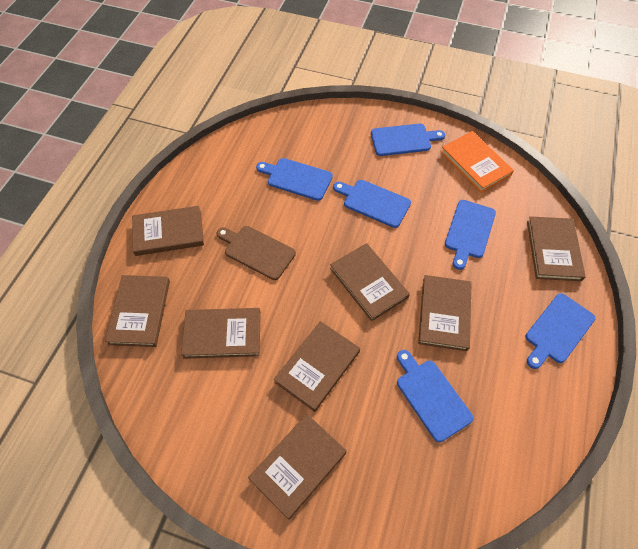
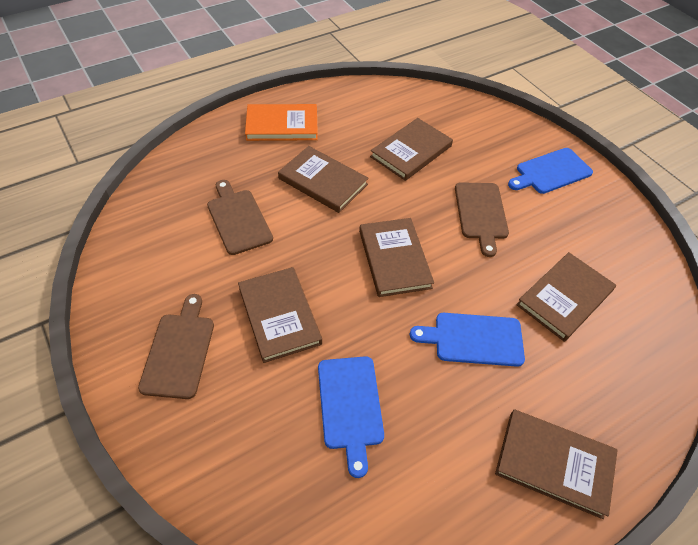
blue cutting board: [256,158,333,201] [333,180,411,228] [371,124,445,156] [397,350,474,442] [445,200,496,270] [525,293,595,369] = 6 -> [318,356,384,478] [410,313,525,367] [508,148,593,194] = 3
brown book: [105,275,170,347] [132,206,204,256] [181,308,261,359] [248,414,347,520] [274,321,360,412] [330,243,410,321] [418,275,472,351] [527,216,586,281] = 8 -> [238,267,322,363] [278,146,369,213] [359,218,434,297] [370,118,453,181] [495,409,618,519] [516,252,616,342] = 6
brown cutting board: [217,226,296,280] = 1 -> [138,294,214,399] [207,180,273,255] [455,182,509,257] = 3

